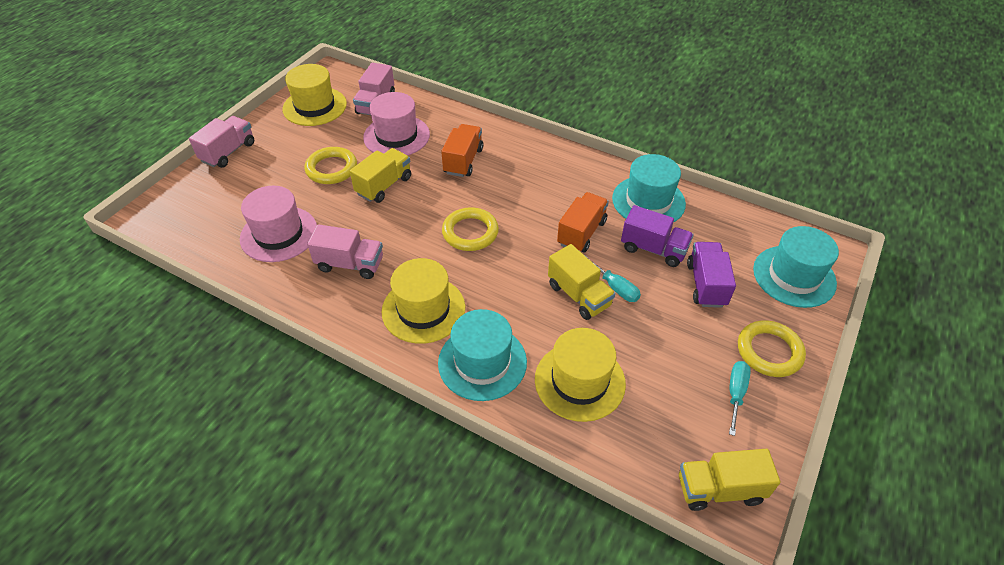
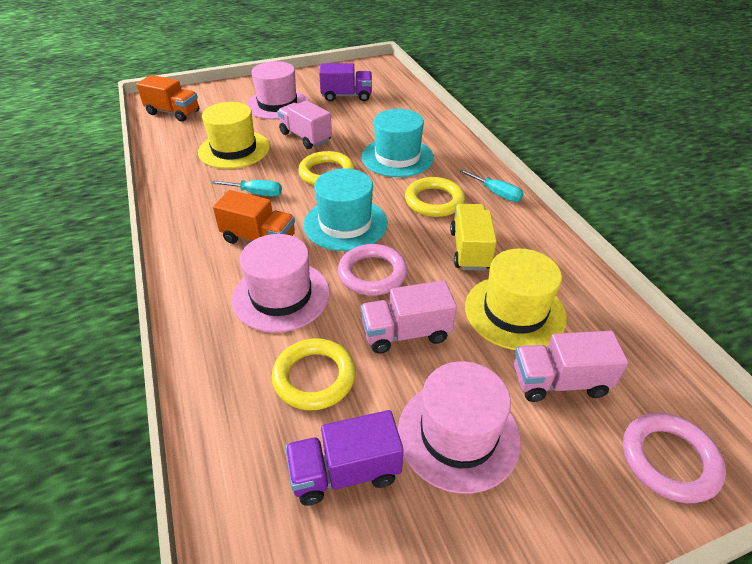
pink hat: [240,186,317,262] [363,92,430,156] = 2 -> [232,234,330,333] [246,61,309,119] [398,361,521,494] = 3
pink ring: none = 0 -> [338,244,407,296] [623,413,726,503] = 2
turquoise hat: [438,309,527,401] [612,154,686,223] [753,226,839,308] = 3 -> [303,168,388,251] [362,109,434,177] = 2
yellow hat: [282,64,347,126] [382,258,465,344] [535,328,626,422] = 3 -> [198,102,270,169] [465,248,567,350] = 2
yellow truck: [350,148,411,203] [548,244,616,320] [679,449,780,511] = 3 -> [450,204,497,271] = 1

